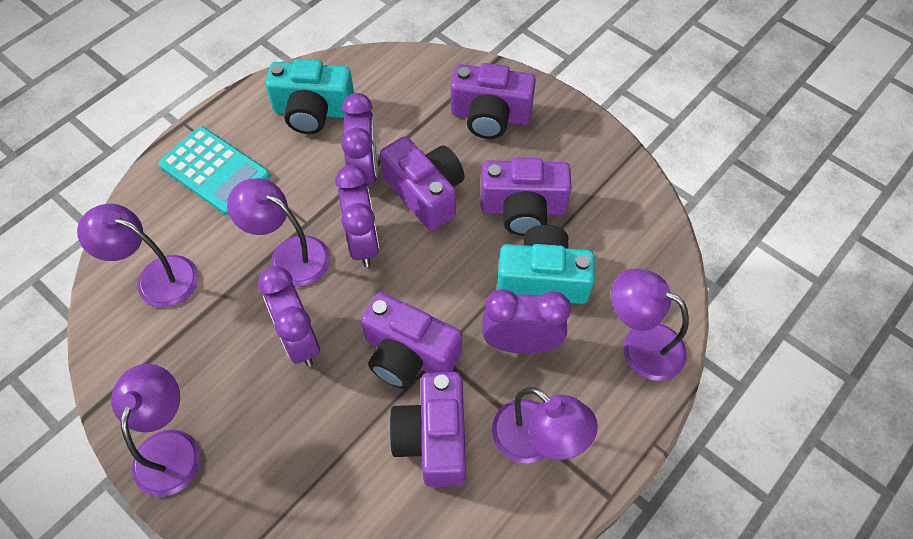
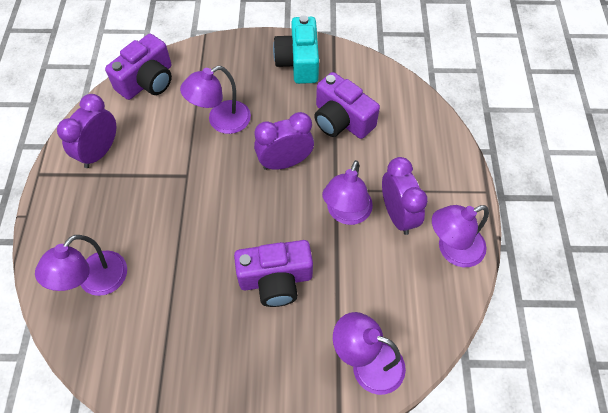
purple camera: [361,292,462,389] [380,136,465,231] [389,372,466,487] [451,63,536,139] [481,158,572,236] = 5 -> [105,34,172,100] [234,240,313,307] [314,72,380,139] = 3
purple clock: [258,267,320,367] [335,165,379,267] [341,93,378,186] [482,289,571,354] = 4 -> [57,94,116,168] [254,112,314,170] [382,157,428,235] = 3
turquoise calculator: [158,126,270,215] = 1 -> none = 0
turquoise camera: [265,59,354,134] [497,225,595,304] = 2 -> [273,15,319,84] = 1

